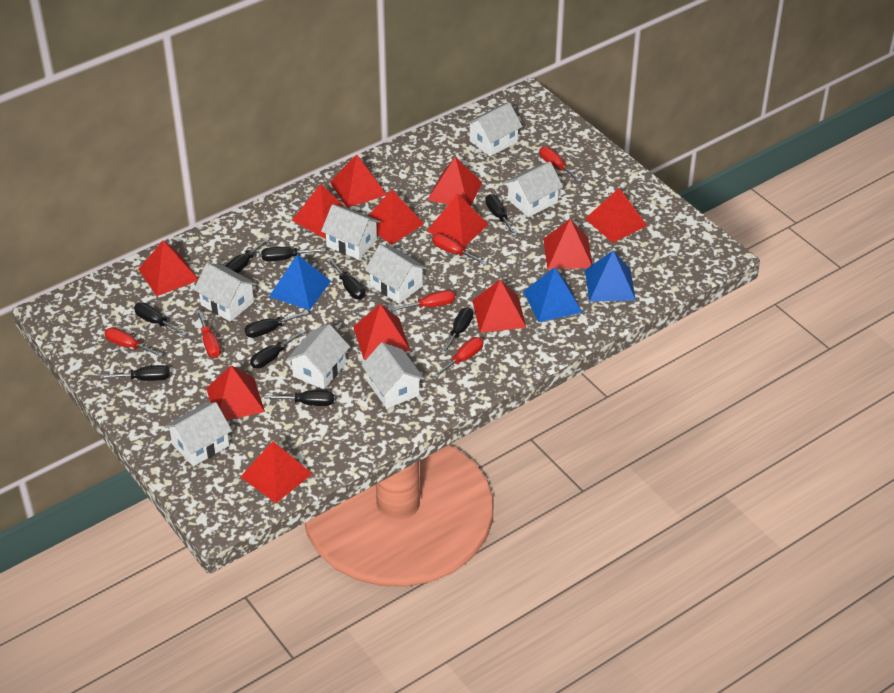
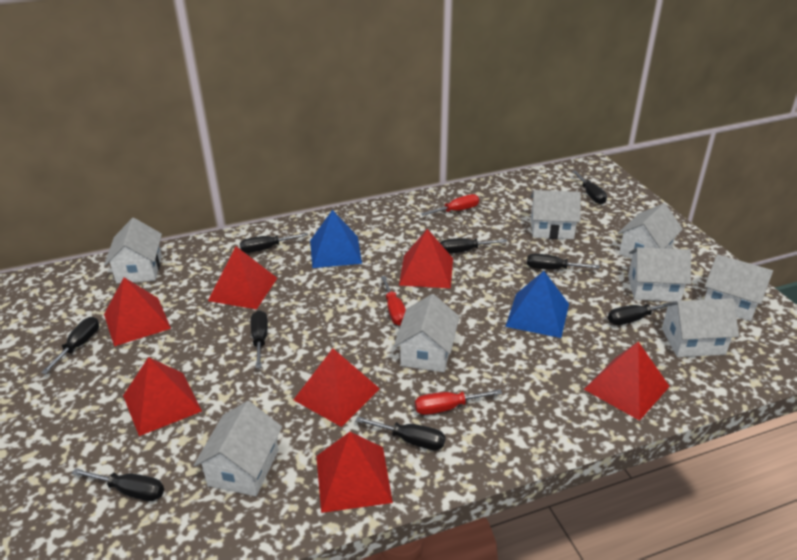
black screwdriver: [100,365,170,381] [134,302,187,336] [225,238,269,273] [245,311,309,338] [250,330,305,368] [261,247,326,261] [264,390,334,406] [327,258,365,299] [441,307,473,354] [486,194,517,236] = 10 -> [41,317,99,374] [72,468,164,501] [240,233,308,253] [251,310,268,368] [355,416,445,450] [440,238,507,254] [527,254,600,270] [572,170,607,204] [608,301,675,325] = 9
blue pyramid: [269,254,331,310] [523,267,583,322] [585,251,636,302] = 3 -> [310,210,362,268] [505,271,569,338] = 2
red pyramid: [138,240,198,296] [206,365,265,420] [240,441,312,503] [292,184,345,239] [330,154,387,208] [353,304,410,359] [368,189,424,245] [427,194,488,248] [428,157,483,206] [472,279,526,333] [543,219,592,270] [585,188,647,243] = 12 -> [104,277,171,346] [123,357,202,436] [208,246,277,310] [294,349,380,427] [316,432,393,513] [399,229,453,288] [584,342,670,421] = 7
red screwdriver: [105,327,163,357] [196,310,221,358] [391,290,455,311] [432,233,487,265] [433,337,483,378] [540,146,582,182] = 6 -> [381,276,406,326] [415,389,502,415] [421,194,479,216] = 3

